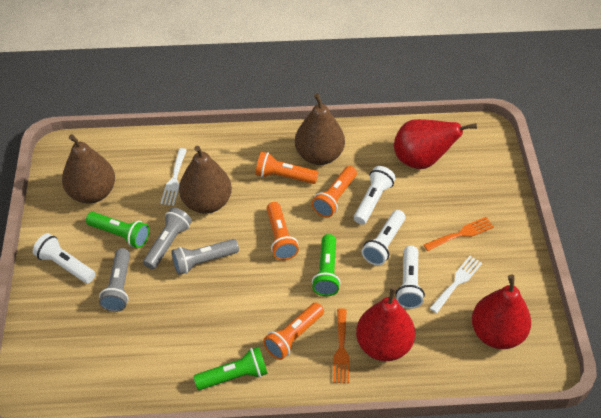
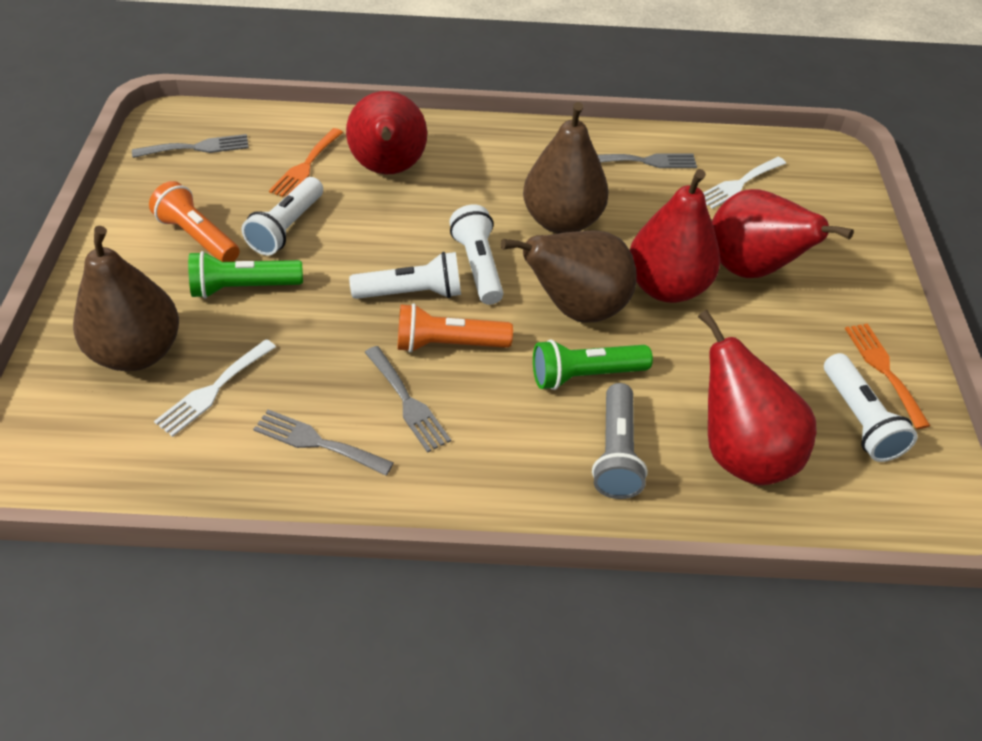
green flashlight: [86,212,149,248] [193,347,268,390] [312,234,340,296] = 3 -> [188,251,303,298] [533,340,653,390] = 2
grey flashlight: [99,248,130,312] [143,207,192,269] [171,239,239,275] = 3 -> [592,383,648,499] = 1
grey fork: none = 0 -> [132,134,249,158] [253,409,394,476] [365,346,451,453] [598,153,697,168] = 4
orange flashlight: [256,152,318,184] [263,302,324,360] [267,202,299,260] [312,166,357,218] = 4 -> [149,181,240,262] [398,303,513,353] = 2
red pear: [356,286,415,361] [394,119,477,169] [472,275,531,349] = 3 -> [346,91,427,174] [630,169,720,303] [698,310,817,485] [712,189,854,278] = 4

